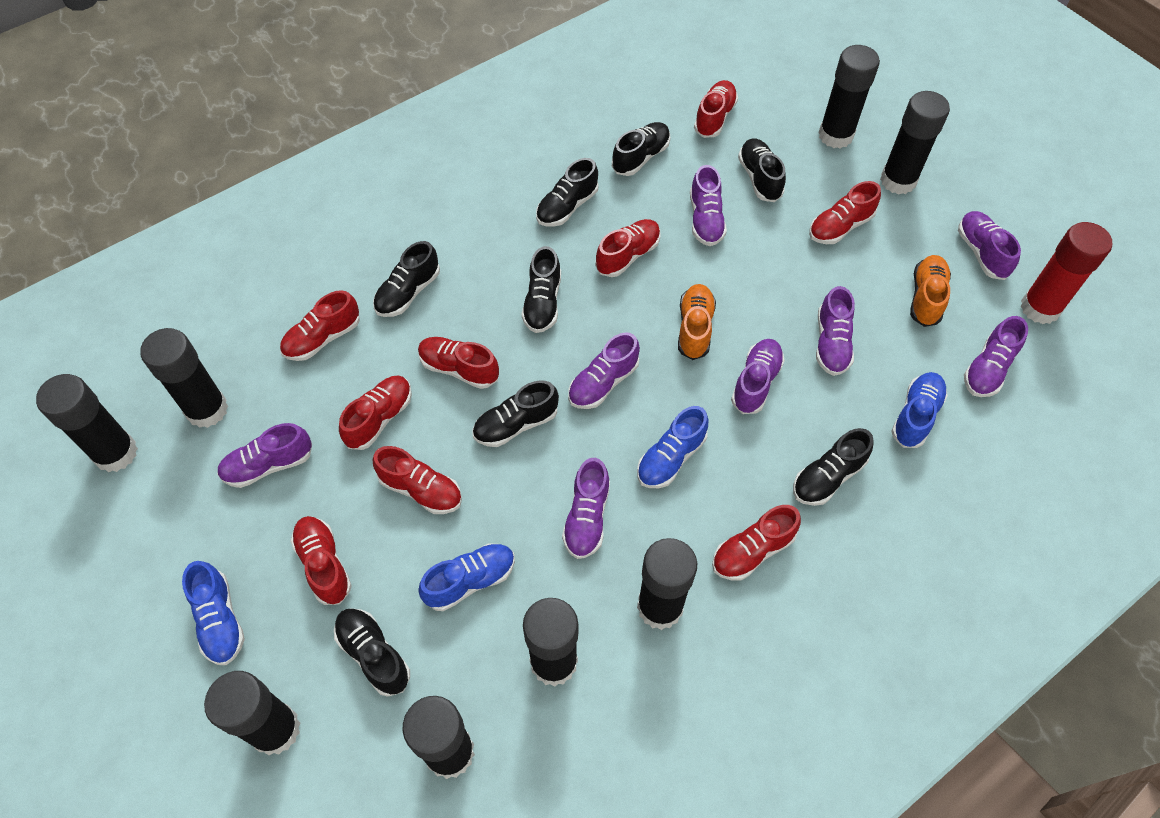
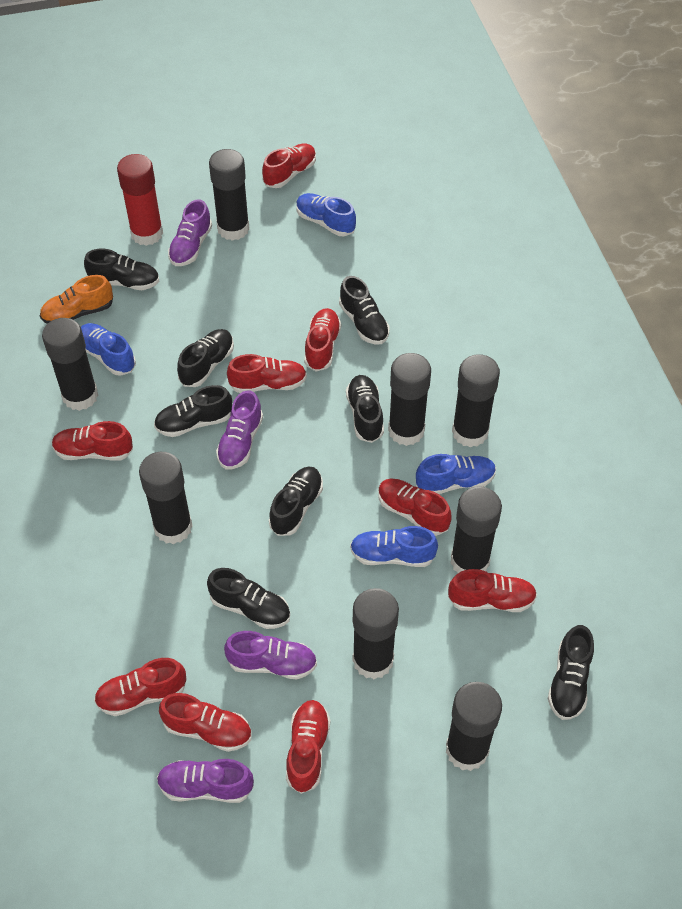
orange shoe: [678,284,716,360] [910,255,951,327] = 2 -> [40,275,113,324] = 1
purple shoe: [217,423,312,488] [562,458,610,559] [568,332,640,409] [690,165,727,246] [731,339,785,414] [816,286,855,376] [958,211,1021,280] [964,316,1028,397] = 8 -> [157,759,254,803] [168,199,212,266] [216,390,263,470] [224,631,317,679] = 4

